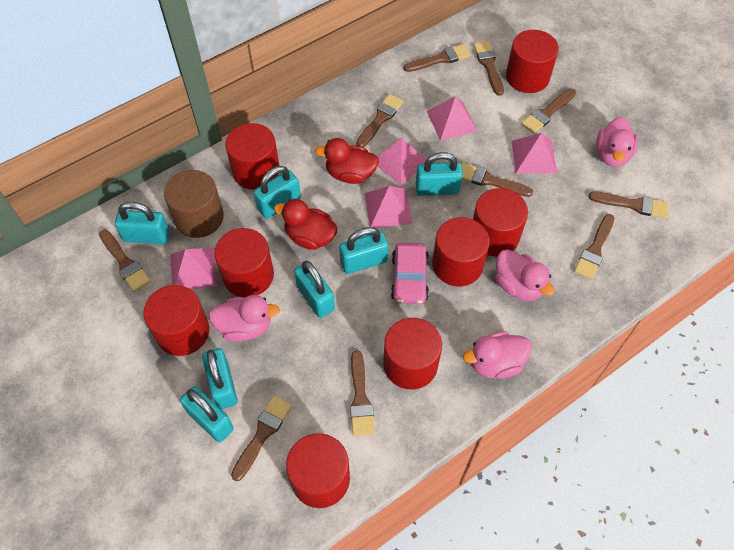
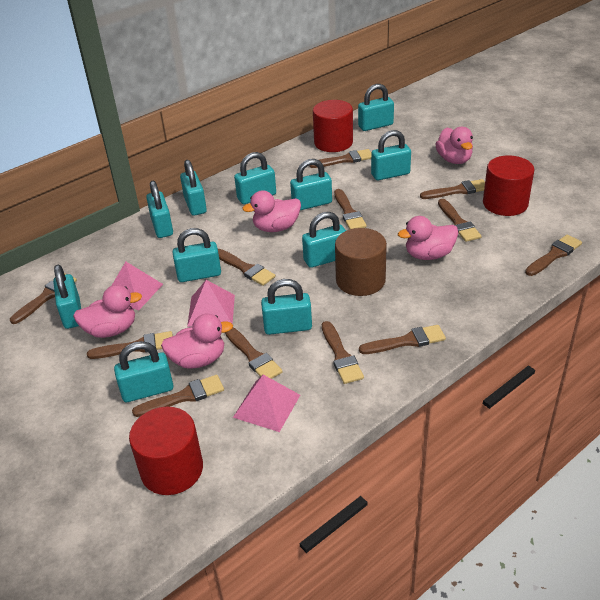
brown brush: [99,230,150,291] [231,396,292,481] [350,350,375,436] [356,94,404,147] [404,44,471,72] [461,163,533,197] [473,41,504,96] [521,89,576,134] [574,214,615,280] [589,191,669,218] = 10 -> [10,273,77,324] [87,331,173,359] [132,375,224,417] [218,249,275,286] [225,327,283,379] [309,149,371,168] [322,321,364,384] [334,189,366,229] [359,325,446,354] [420,179,485,199] [438,199,481,242] [525,234,582,276] = 12
pink car: [391,243,429,304] = 1 -> none = 0
pink duck: [208,295,280,341] [463,331,532,379] [495,249,555,301] [596,117,638,167] = 4 -> [73,285,142,338] [161,313,233,369] [242,190,301,232] [398,216,458,260] [435,127,473,164] = 5
pink pyramid: [170,248,218,290] [364,186,413,228] [377,138,426,185] [427,96,478,141] [512,133,557,174] = 5 -> [112,262,163,310] [187,280,235,327] [233,375,300,432] = 3
red cylinder: [143,285,209,356] [214,228,274,297] [225,123,279,190] [286,433,350,508] [383,318,442,390] [432,217,490,286] [473,188,528,256] [506,30,559,93] = 8 -> [129,407,203,495] [313,100,353,152] [483,156,534,216] = 3
red duck: [274,199,338,250] [315,138,379,184] = 2 -> none = 0
turquoise padlock: [115,202,169,244] [180,386,234,442] [202,348,238,409] [253,166,301,219] [294,261,335,318] [339,227,388,274] [416,152,463,196] = 7 -> [53,265,81,329] [114,341,173,402] [146,181,173,238] [172,228,221,282] [180,160,207,216] [234,152,276,204] [261,279,312,335] [290,159,332,210] [302,212,346,268] [358,84,394,131] [371,130,411,180] = 11

